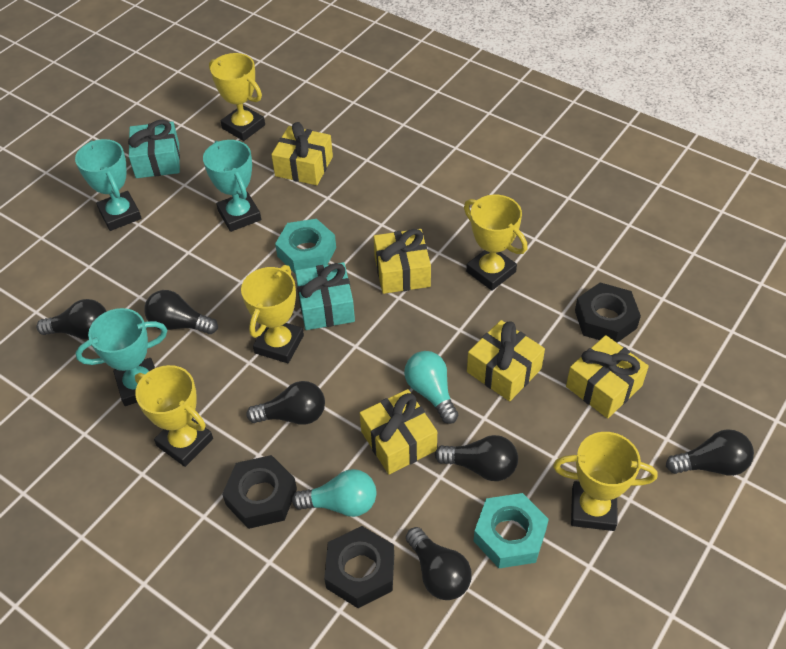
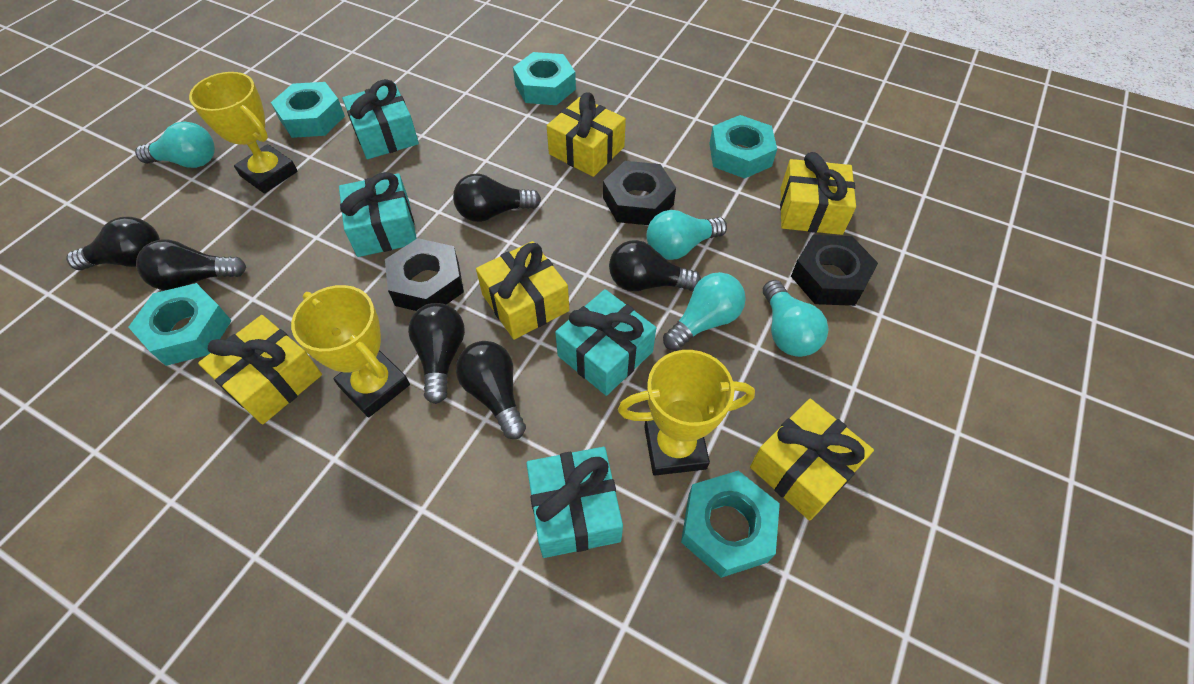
turquoise gift: [128,119,180,178] [295,262,355,330] = 2 -> [339,172,417,257] [342,79,419,159] [526,447,623,558] [555,289,656,396] = 4
turquoise light bulb: [292,469,376,517] [404,351,458,424] = 2 -> [135,121,215,168] [647,210,727,260] [663,272,746,351] [763,280,829,357] = 4
turquoise nut: [275,219,336,273] [474,493,549,568] = 2 -> [128,283,232,366] [271,82,345,138] [513,52,576,105] [681,471,780,578] [710,115,777,179] = 5
turquoise trophy: [75,139,142,231] [75,308,167,406] [203,140,261,232] = 3 -> none = 0
yellow trophy: [135,365,213,467] [209,53,265,141] [241,265,304,363] [464,195,527,291] [553,432,657,531] = 5 -> [189,72,298,193] [291,285,410,417] [618,350,755,476] = 3

